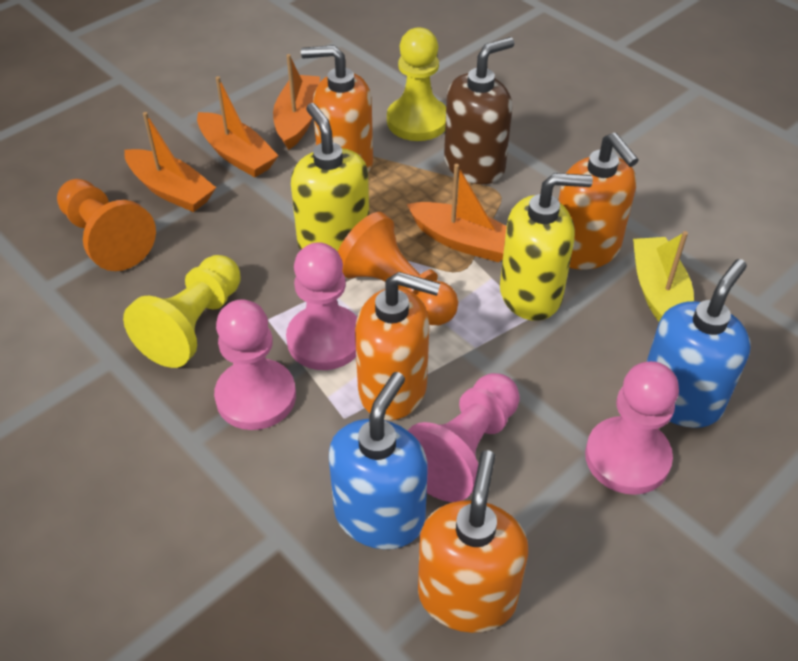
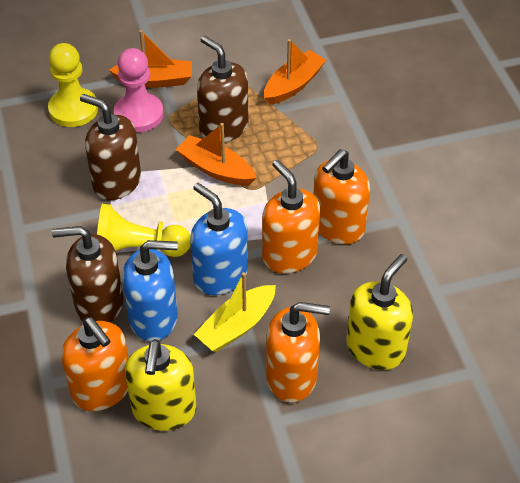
brown soap dispenser: [444,37,514,184] = 1 -> [52,226,123,323] [80,94,141,200] [197,36,248,143] = 3
orange boat: [125,112,216,212] [197,76,279,177] [273,54,320,150] [407,164,507,262] = 4 -> [109,30,192,88] [175,123,256,186] [264,39,326,105] = 3
orange pawn: [57,179,156,271] [338,212,458,325] = 2 -> none = 0
pink pawn: [214,299,296,430] [286,242,357,370] [407,373,520,502] [585,361,679,495] = 4 -> [114,48,164,132] = 1

